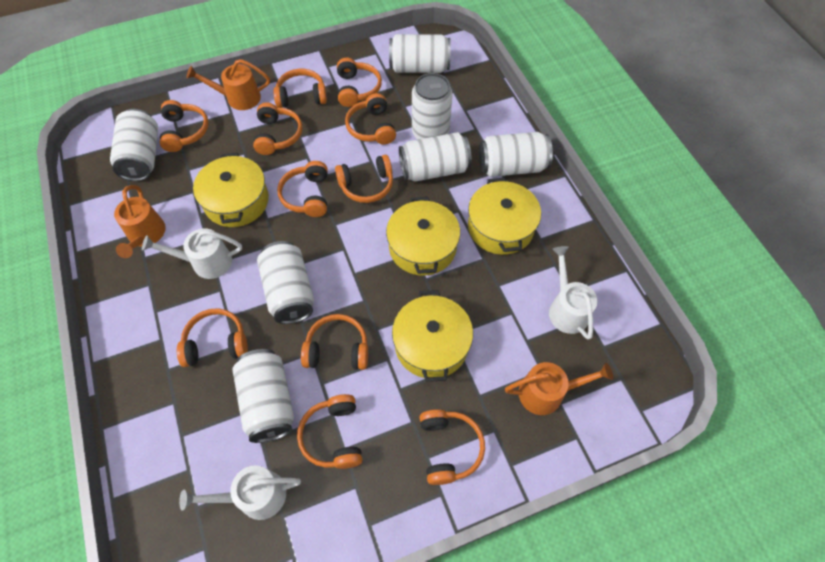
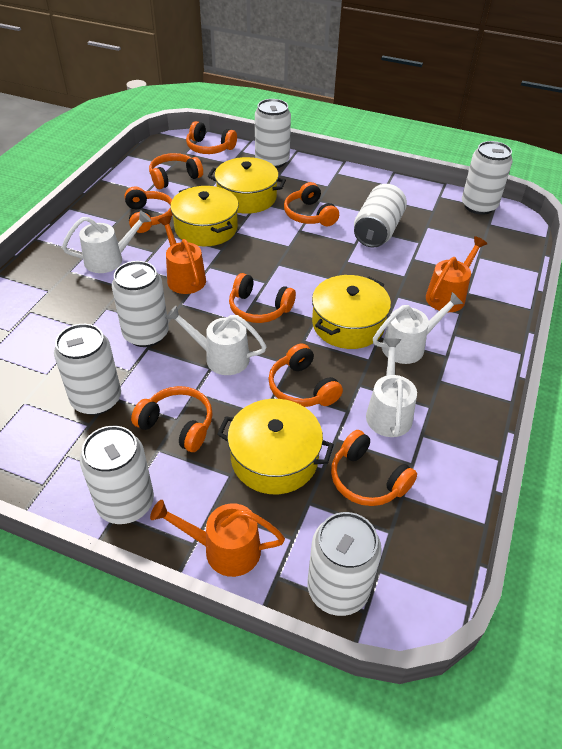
orange headphones: [160,100,209,152] [177,308,248,367] [253,102,302,155] [273,69,327,108] [277,161,328,217] [297,394,362,469] [301,314,368,370] [335,155,393,203] [337,58,382,107] [345,93,396,145] [419,409,485,485] = 11 -> [124,186,173,233] [131,386,213,452] [149,153,203,189] [186,121,237,154] [229,273,296,323] [268,344,343,407] [284,182,339,226] [331,430,417,506] = 8
white watering can: [142,228,242,279] [179,465,301,520] [549,246,597,340] = 3 -> [62,210,151,273] [165,305,267,375] [366,338,417,437] [373,292,464,364] = 4

